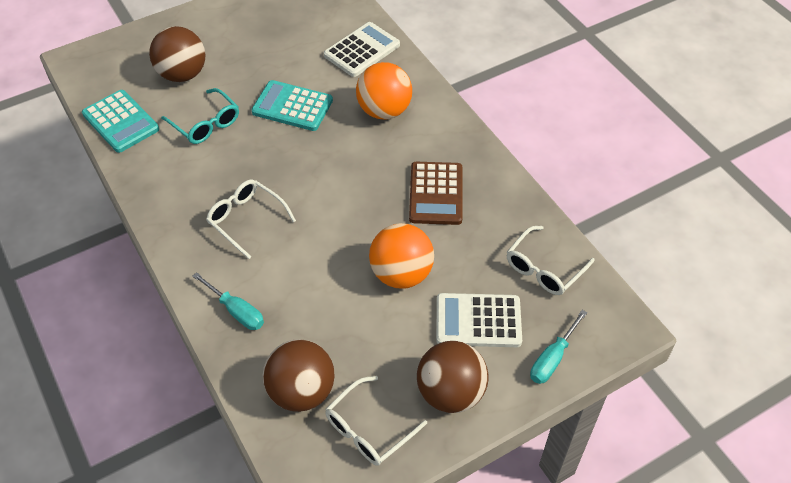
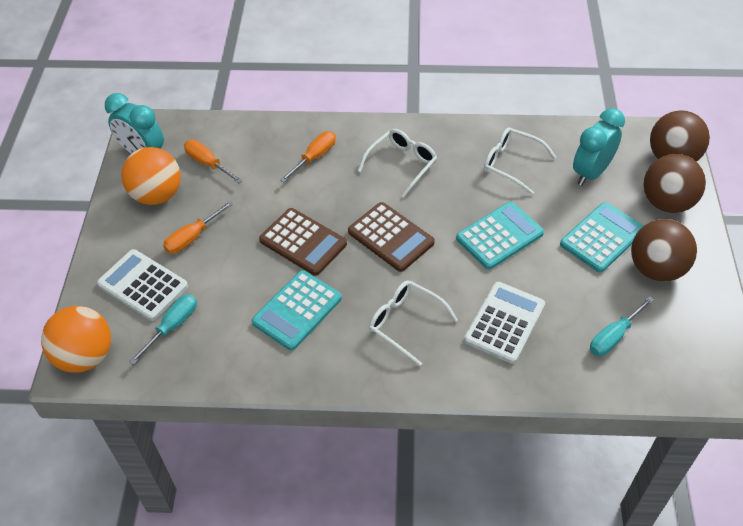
brown calculator: [409,162,463,225] = 1 -> [259,208,347,276] [348,202,435,272] = 2
orange screwdriver: none = 0 -> [163,201,234,254] [184,140,243,183] [280,131,336,182] = 3
turquoise calculator: [82,90,159,153] [251,80,333,131] = 2 -> [252,270,342,350] [456,202,544,270] [560,202,643,273] = 3
turquoise clock: none = 0 -> [105,93,164,154] [573,108,625,186] = 2
turquoise glasses: [161,88,239,144] = 1 -> none = 0

